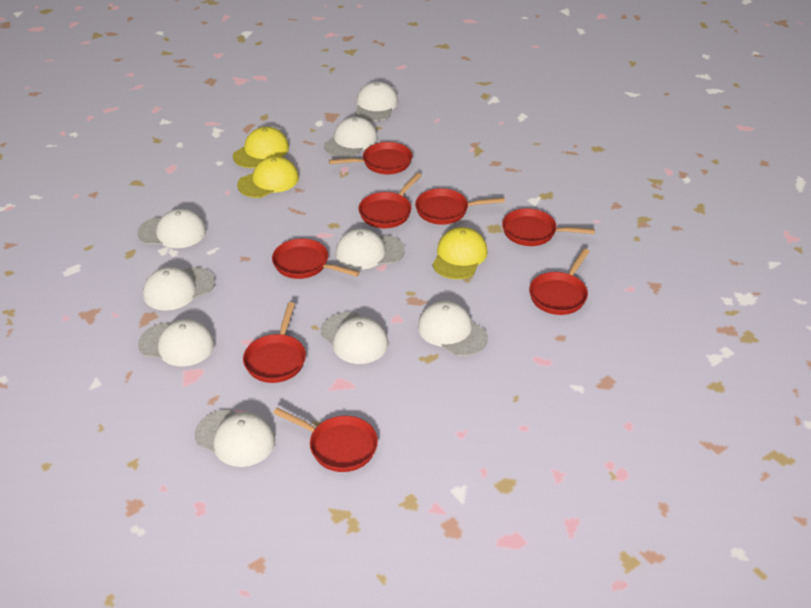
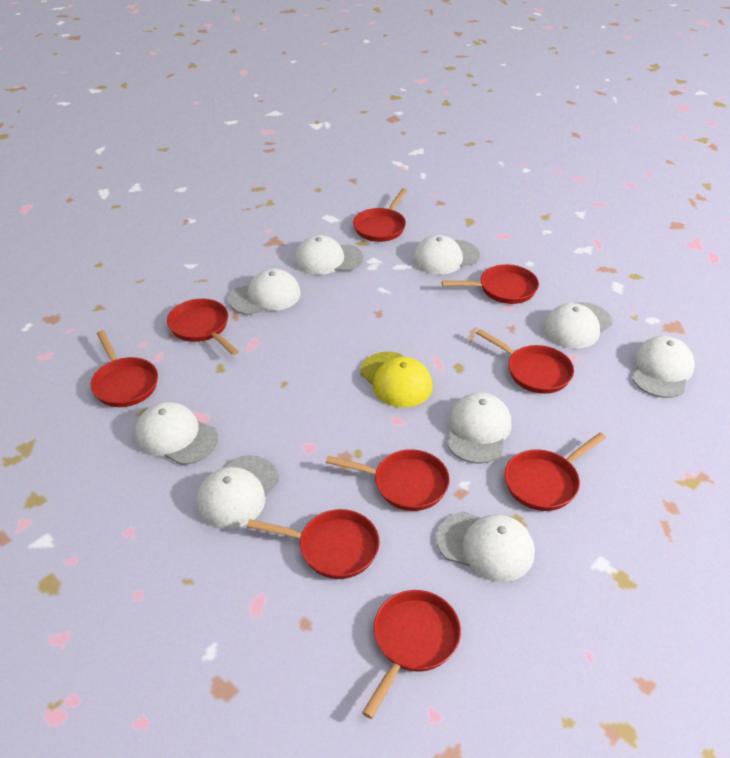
red pan: [243,302,306,383] [272,239,360,279] [273,408,378,472] [329,142,412,174] [358,173,422,228] [415,188,505,225] [502,208,595,246] [529,248,590,315] = 8 -> [91,330,158,407] [167,299,239,355] [247,509,380,579] [326,449,450,511] [353,188,408,242] [362,590,461,719] [442,264,539,304] [476,329,574,394] [505,432,606,511] = 9
yellow cap: [233,127,289,168] [237,156,299,198] [432,227,488,279] = 3 -> [361,352,433,407] = 1

